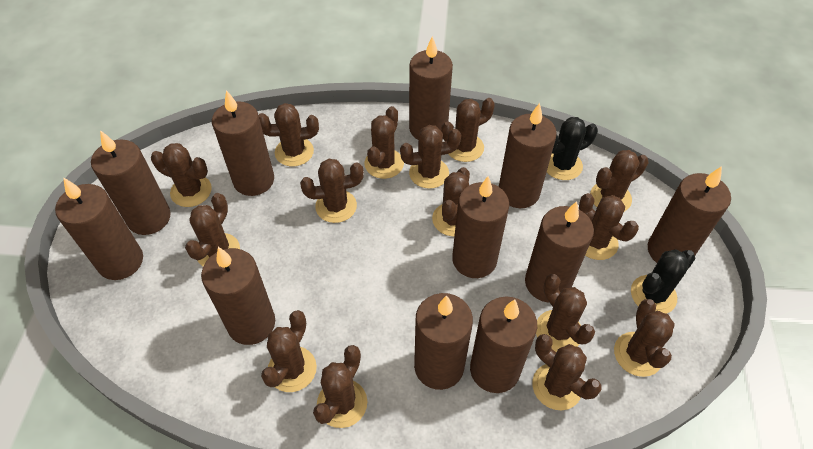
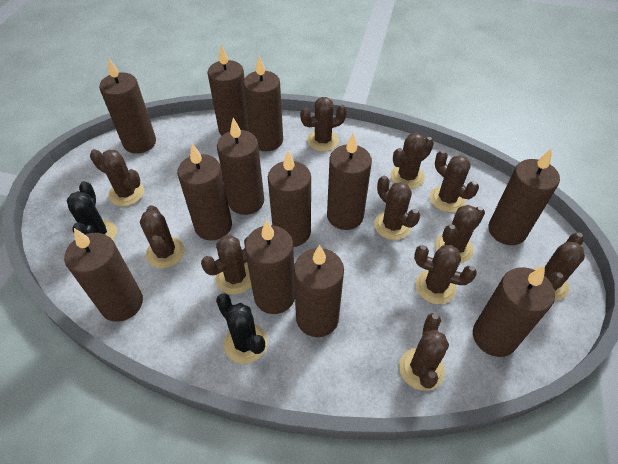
brown cactus: [151,143,212,207] [185,193,240,266] [259,103,319,166] [261,310,317,392] [300,159,364,223] [313,345,367,428] [365,106,404,179] [400,125,461,189] [432,167,470,236] [441,98,495,162] [532,334,602,410] [536,274,595,352] [579,193,639,260] [590,150,648,212] [614,299,675,377] = 15 -> [90,149,144,206] [140,205,185,268] [201,235,252,294] [300,97,347,151] [374,176,420,240] [391,133,434,189] [399,313,449,391] [414,245,477,304] [430,150,479,212] [435,205,485,263] [533,233,585,301] = 11
brown candle: [55,177,143,280] [91,130,171,235] [201,247,275,345] [212,90,274,196] [409,36,453,139] [414,293,473,390] [452,176,509,278] [470,296,537,393] [499,103,557,208] [525,201,594,303] [648,166,731,263] = 11 -> [64,228,143,322] [99,57,156,154] [177,143,232,240] [208,45,250,136] [217,118,264,215] [243,56,283,151] [245,220,295,314] [268,150,311,247] [294,245,344,337] [327,133,372,230] [473,266,555,357] [489,148,560,245] = 12

